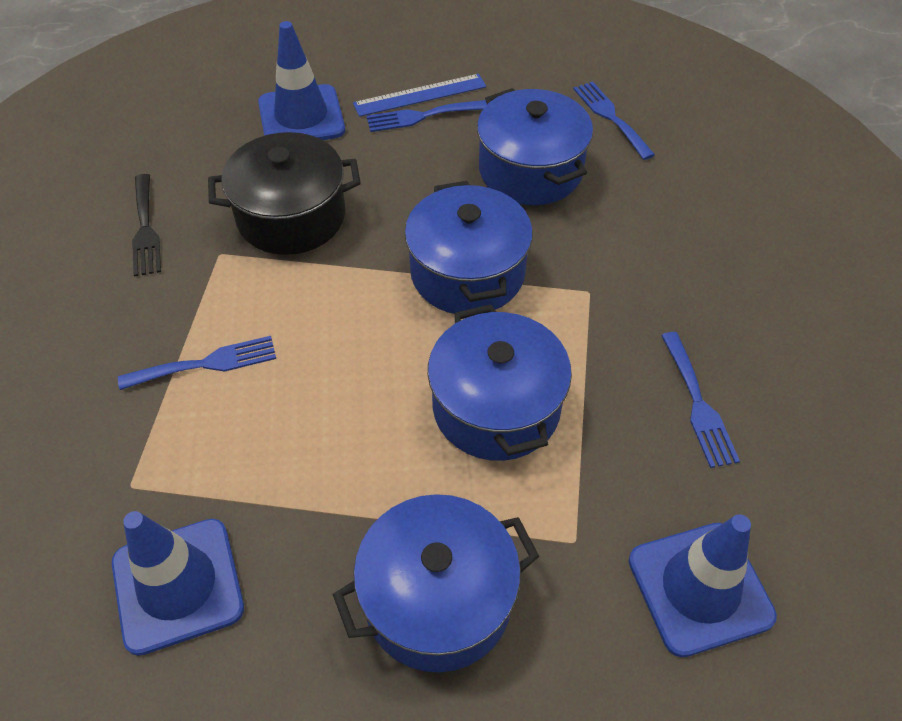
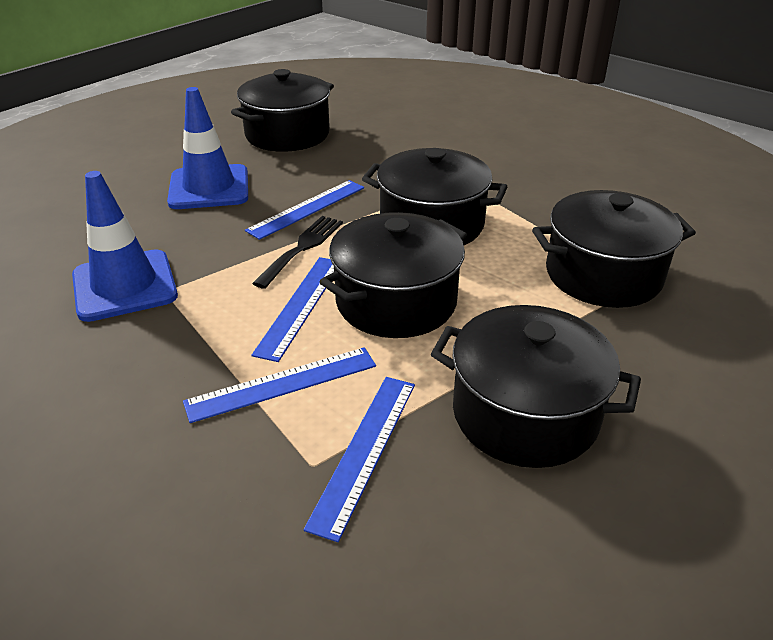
black pot: [208,132,360,255] = 1 -> [231,69,334,152] [320,212,467,338] [362,148,507,245] [431,305,641,468] [532,190,696,308] = 5
blue fork: [118,336,276,390] [366,100,487,132] [573,81,655,160] [661,332,740,468] = 4 -> none = 0
blue pot: [333,494,539,672] [405,181,533,314] [428,304,572,461] [477,88,593,205] = 4 -> none = 0
blue ruler: [353,74,486,117] = 1 -> [183,347,376,423] [245,180,364,240] [251,257,334,362] [303,377,415,542] = 4
blue traffic cone: [112,511,244,656] [258,21,345,140] [629,514,777,657] = 3 -> [72,171,178,322] [167,87,248,209] = 2

